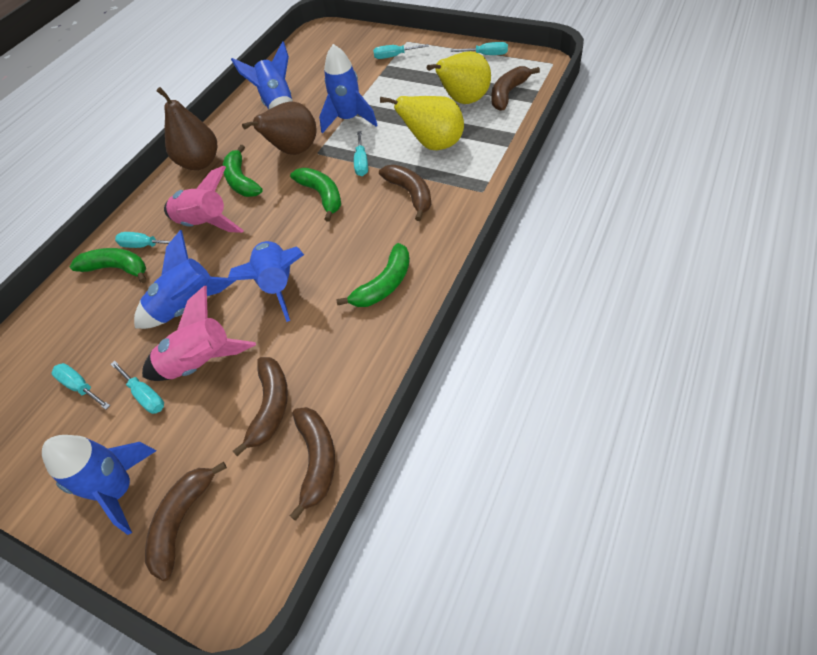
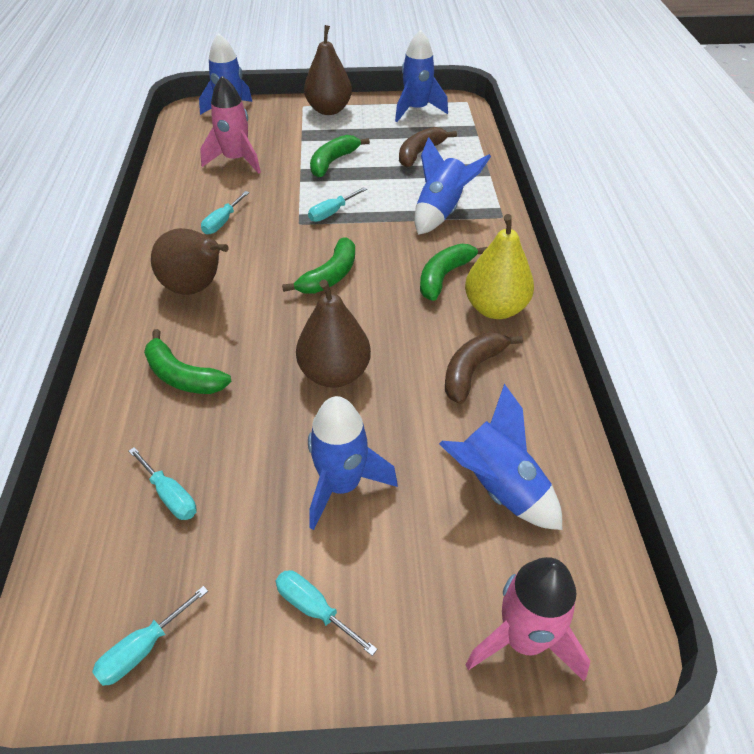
brown banana: [145,462,227,581] [233,357,288,456] [289,407,335,521] [379,165,431,221] [491,66,540,111] = 5 -> [399,127,457,168] [445,332,523,404] = 2
brown pear: [157,87,217,170] [242,101,316,155] = 2 -> [151,228,229,295] [296,279,371,388] [304,25,352,115] = 3
turquoise screwdriver: [52,363,110,410] [110,361,164,414] [115,232,171,248] [354,131,368,176] [373,44,429,59] [450,42,508,55] = 6 -> [92,586,208,686] [129,447,197,520] [201,191,250,234] [276,570,377,656] [308,187,367,222] = 5
yellow pear: [380,96,464,150] [427,51,491,104] = 2 -> [465,214,534,319] = 1

